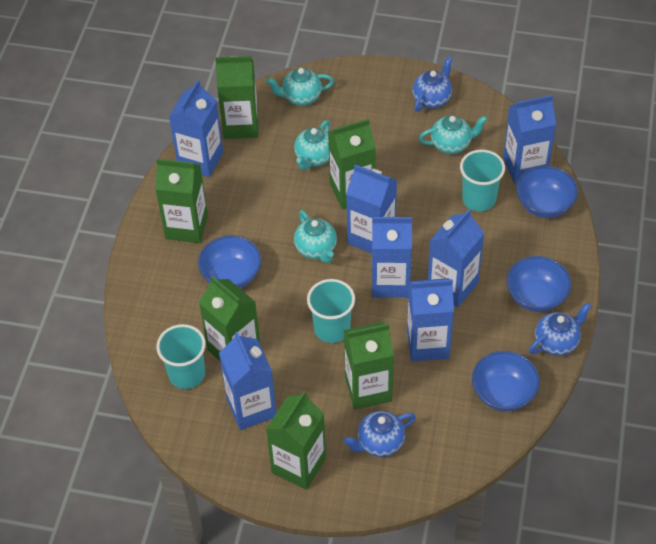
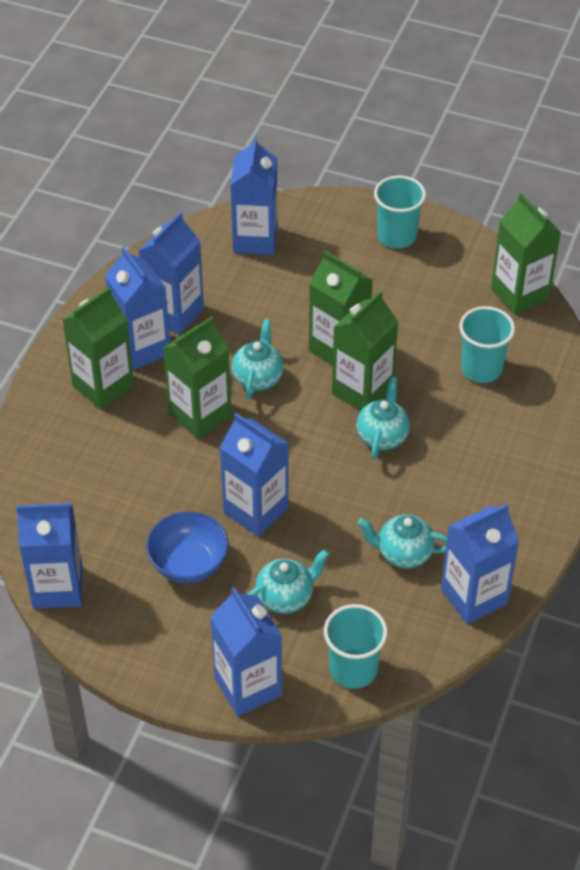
blue bowl: [198,235,261,288] [472,351,540,411] [507,256,571,312] [516,166,578,218] = 4 -> [146,511,229,583] = 1
blue teapot: [343,411,416,457] [412,56,452,112] [529,302,591,356] = 3 -> none = 0
green carton: [155,159,208,243] [199,276,260,361] [215,56,258,139] [266,391,326,490] [328,119,376,209] [344,322,394,409] = 6 -> [62,287,134,410] [163,317,231,439] [309,251,373,365] [332,291,398,411] [491,193,561,315] = 5

